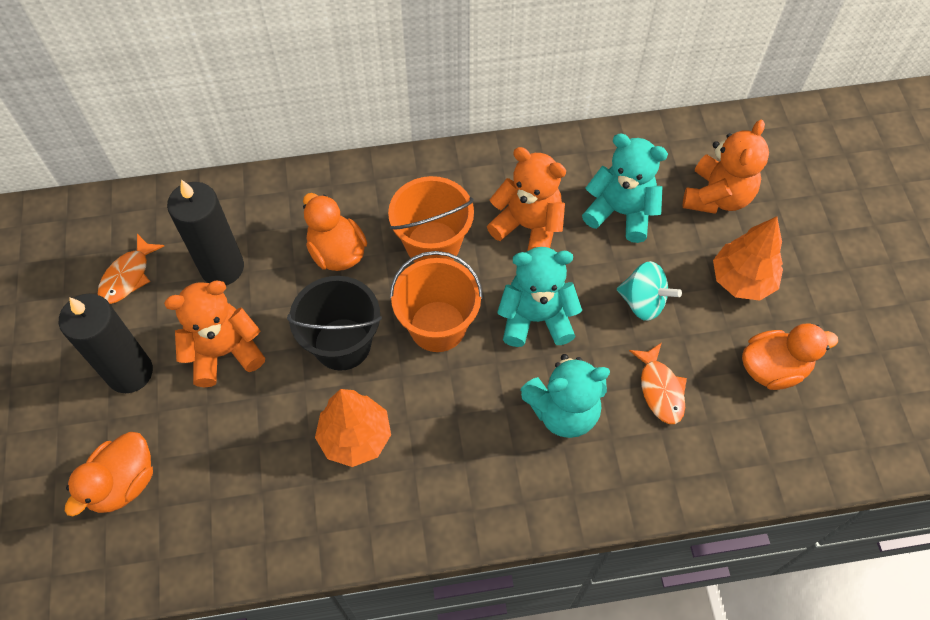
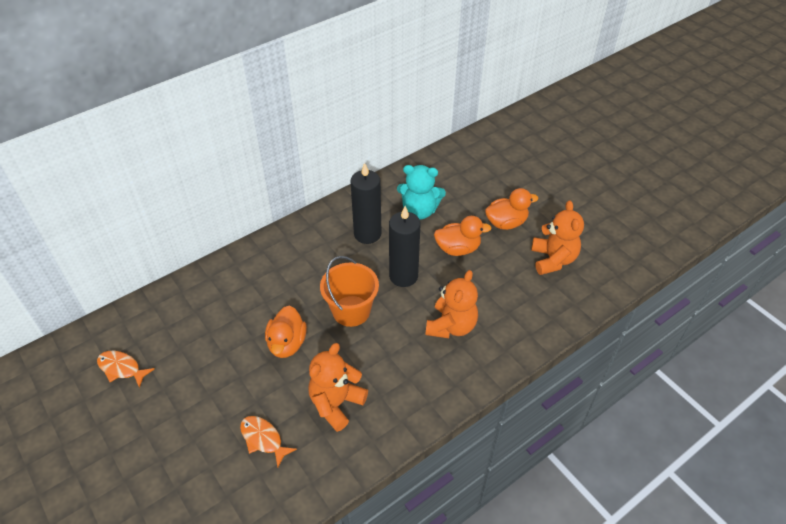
black bucket: [287,276,382,370] = 1 -> none = 0
orange bucket: [388,176,474,263] [390,251,483,352] = 2 -> [320,256,379,327] = 1
orange tree: [315,389,391,467] [713,216,783,301] = 2 -> none = 0
turquoise spinning top: [617,261,682,321] = 1 -> none = 0
turquoise teddy bear: [497,247,582,347] [520,354,610,438] [582,133,668,243] = 3 -> [397,165,446,220] = 1

